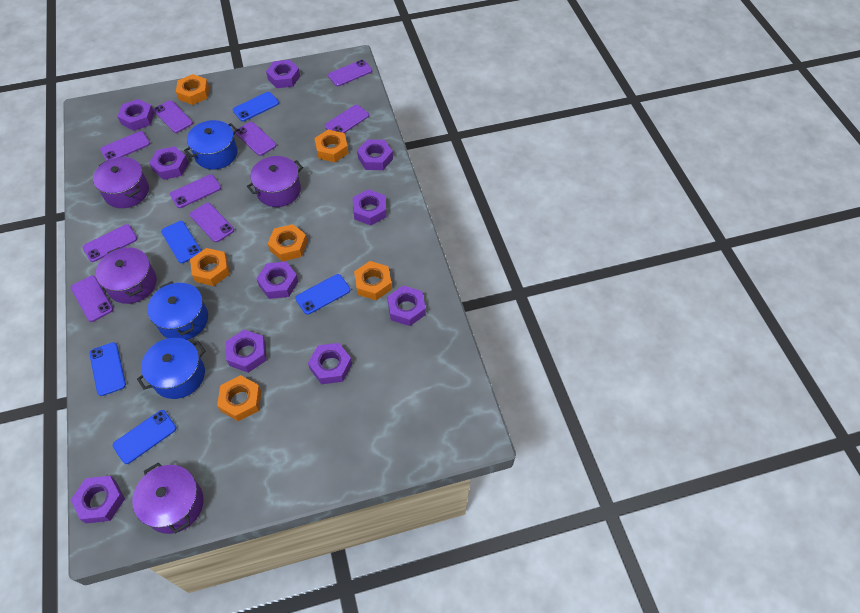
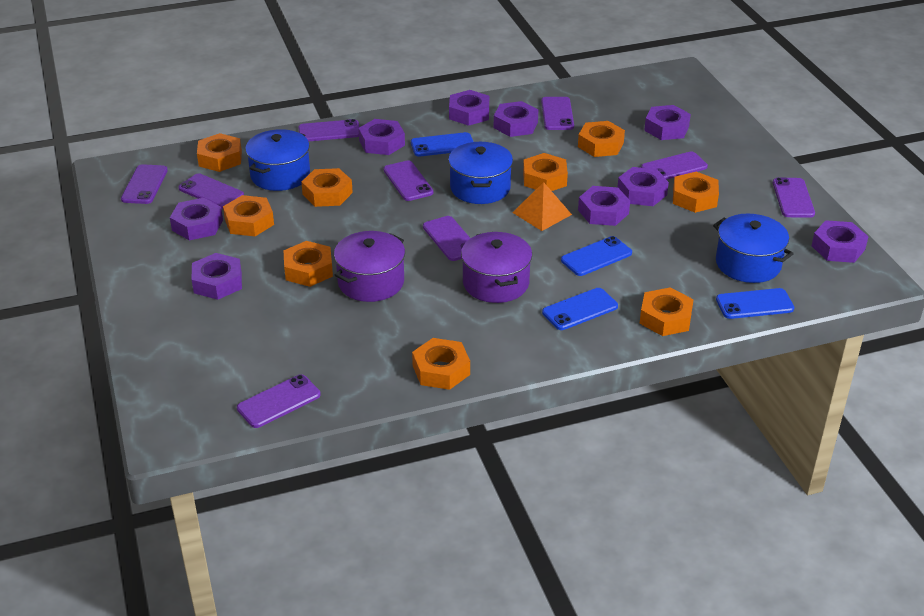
blue phone: [89,342,126,396] [113,410,176,464] [161,221,201,263] [233,92,279,121] [295,274,350,315] = 5 -> [411,132,473,157] [542,288,618,330] [561,236,632,276] [716,288,795,319] = 4
orange nut: [176,74,209,105] [190,248,230,286] [217,375,261,421] [268,224,308,261] [314,130,348,162] [354,261,392,300] = 6 -> [197,133,242,172] [223,195,274,236] [283,241,333,287] [301,168,353,207] [412,338,470,390] [523,153,568,191] [578,121,625,157] [639,287,694,336] [673,171,719,213] = 9
orange pyramid: none = 0 -> [512,182,572,231] = 1
purple nut: [71,476,125,524] [117,99,154,131] [149,146,189,180] [226,330,267,373] [256,262,299,299] [266,60,300,88] [308,343,352,384] [353,189,387,225] [357,140,393,170] [387,285,426,326] = 10 -> [170,198,223,240] [192,253,242,300] [358,119,405,155] [449,90,489,126] [494,101,538,137] [578,186,630,226] [618,167,669,206] [644,105,691,140] [812,220,869,263] = 9
purple pot: [93,157,149,208] [96,247,157,304] [132,463,204,534] [247,156,303,207] = 4 -> [334,231,405,302] [461,232,532,303] = 2

